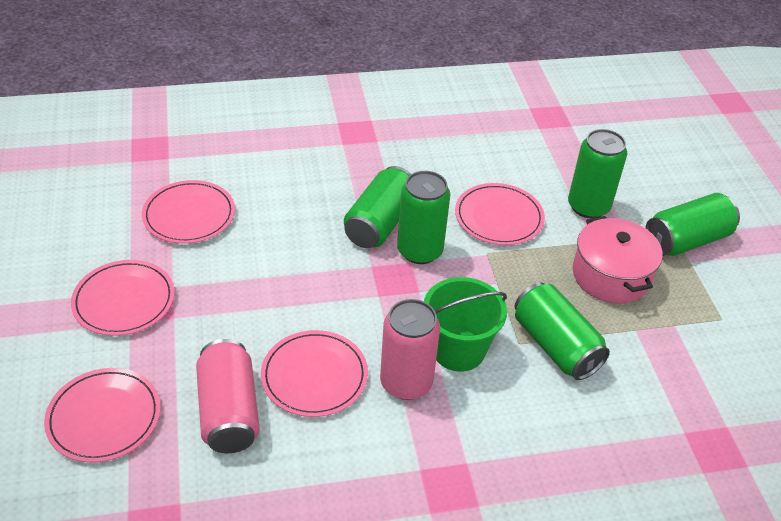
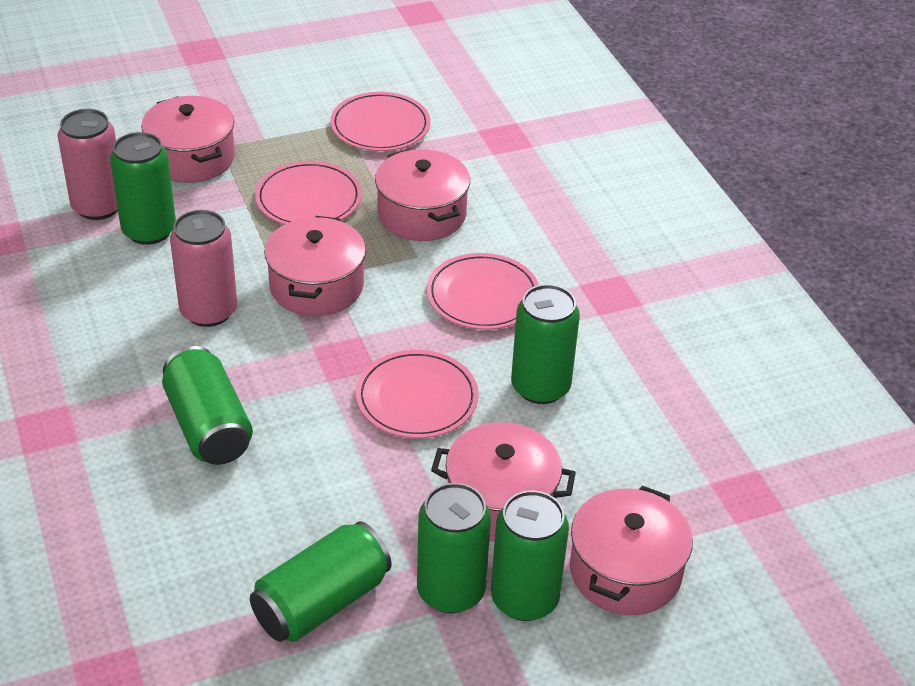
green bucket: [424,277,507,372] = 1 -> none = 0
green can: [344,166,411,248] [397,171,450,264] [515,283,610,380] [568,129,627,219] [646,193,740,256] = 5 -> [110,132,176,245] [162,346,253,465] [250,521,391,642] [417,483,491,613] [491,490,569,621] [511,284,580,404] = 6
pink plate: [44,368,161,463] [71,260,175,336] [142,180,235,244] [261,330,368,417] [455,183,545,245] = 5 -> [255,161,362,225] [330,92,431,151] [356,350,479,438] [427,253,539,330] = 4
pink pot: [573,216,663,304] = 1 -> [141,96,235,183] [264,216,366,316] [375,149,470,241] [431,422,576,542] [570,486,693,615] = 5

